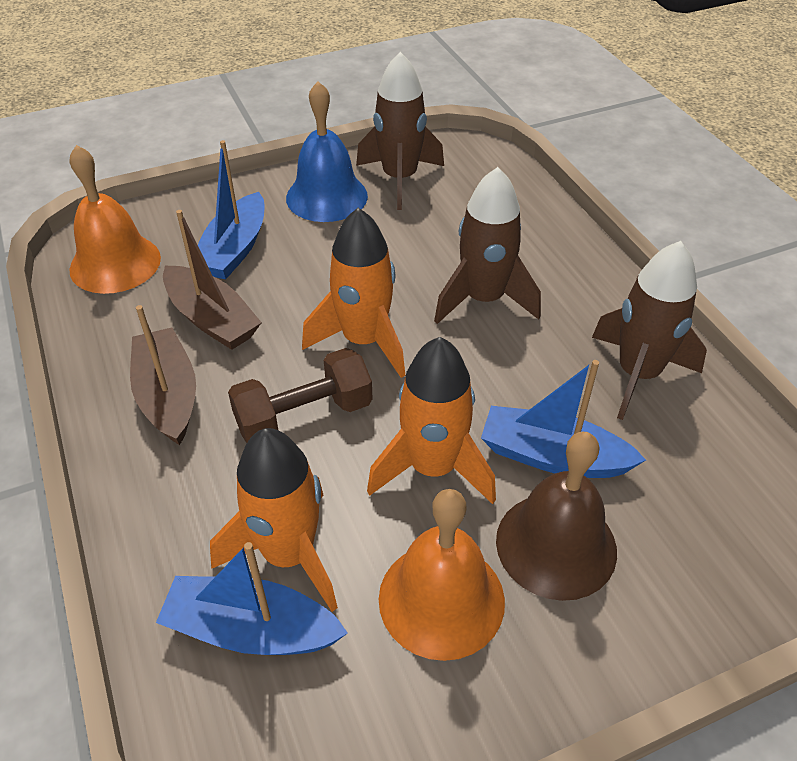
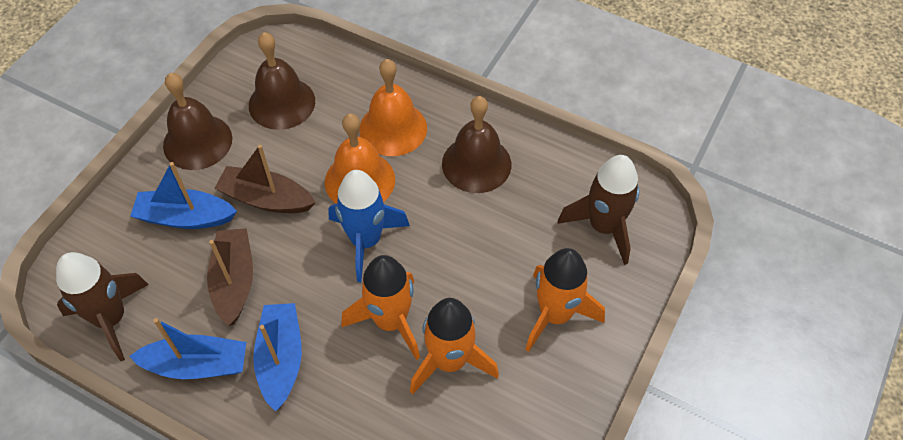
blue bell: [286,81,368,222] = 1 -> none = 0
blue rocket: none = 0 -> [328,170,410,282] = 1
brown bell: [496,432,617,601] = 1 -> [163,73,232,170] [249,32,315,130] [442,96,511,193] = 3
brown dumbbell: [228,348,373,443] = 1 -> none = 0
brown rocket: [356,52,444,210] [434,167,541,324] [592,241,707,420] = 3 -> [56,252,149,361] [558,155,640,265] = 2

